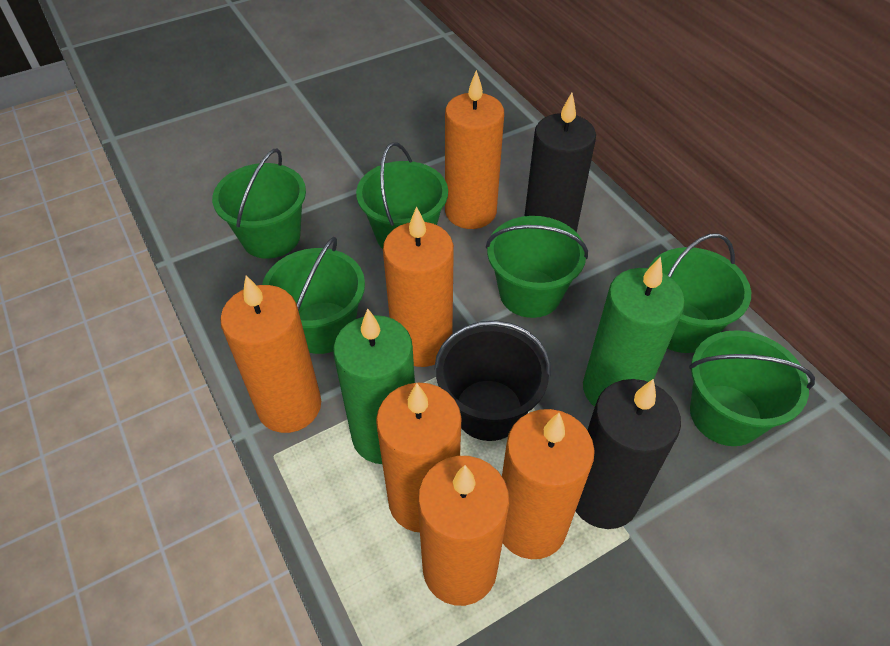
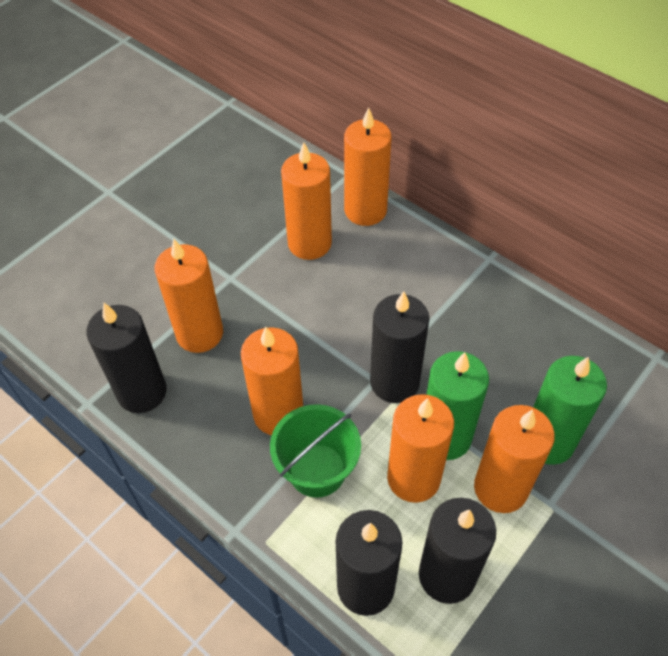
black bucket: [434,321,551,441] = 1 -> none = 0
black candle: [524,93,596,233] [575,379,681,529] = 2 -> [86,303,166,413] [336,510,403,616] [370,291,429,403] [419,498,496,604] = 4
green bucket: [212,149,306,259] [262,237,365,354] [356,142,448,249] [486,216,588,318] [649,233,751,353] [689,330,815,446] = 6 -> [270,404,361,498] = 1

